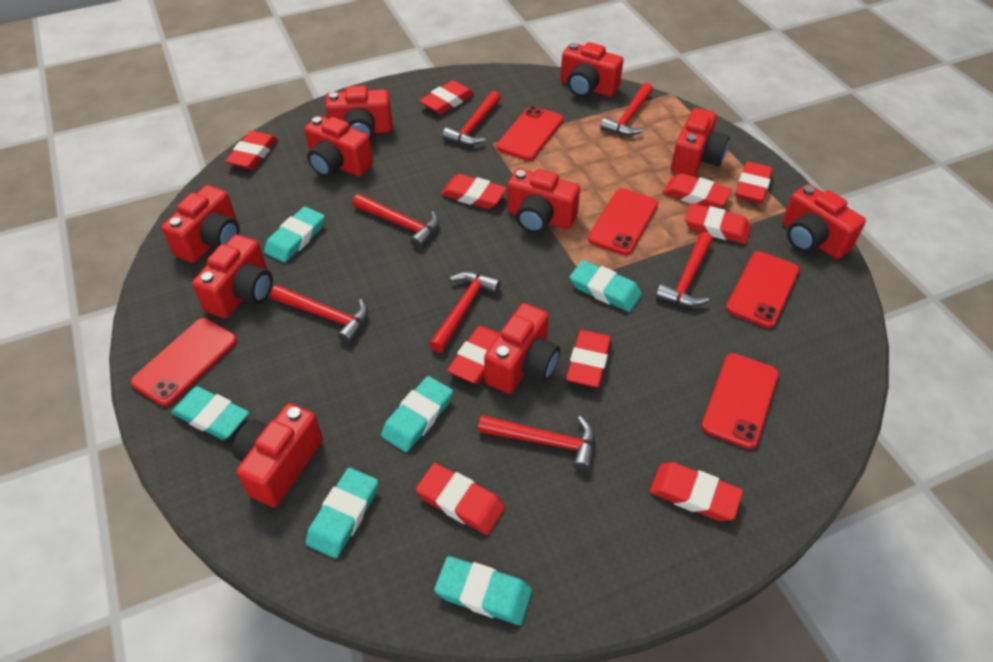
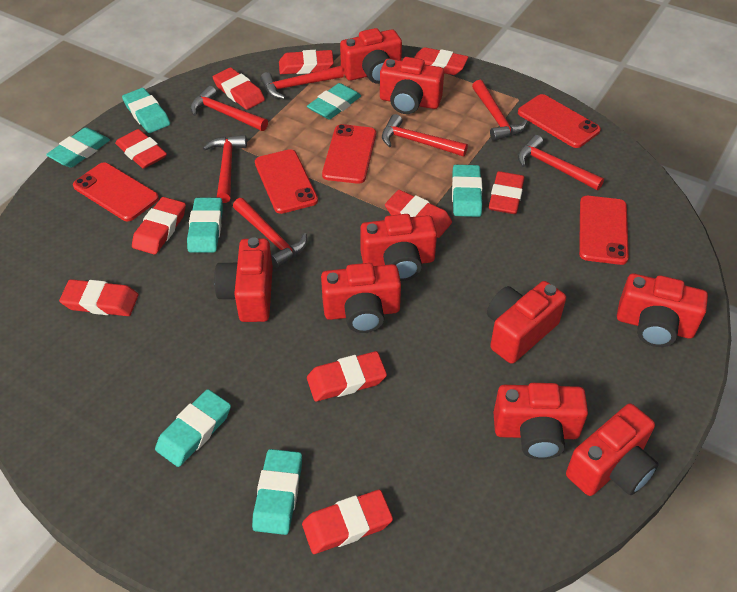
red camera: [162,185,240,263] [192,234,273,318] [233,403,323,507] [305,116,373,177] [325,86,392,140] [484,303,560,394] [507,168,580,233] [560,42,624,97] [671,108,730,177] [782,184,866,259] = 10 -> [214,237,273,322] [321,263,401,333] [340,28,402,84] [360,214,437,281] [380,57,444,114] [487,281,566,364] [494,383,588,460] [566,404,658,496] [617,273,708,347] = 9
turquoise eraser: [171,386,249,440] [264,206,325,263] [306,468,378,558] [381,376,453,452] [434,556,532,625] [570,260,642,312] = 6 -> [46,127,110,168] [122,88,170,133] [155,389,231,467] [187,198,223,252] [252,449,302,535] [307,83,361,119] [452,165,482,217] = 7

